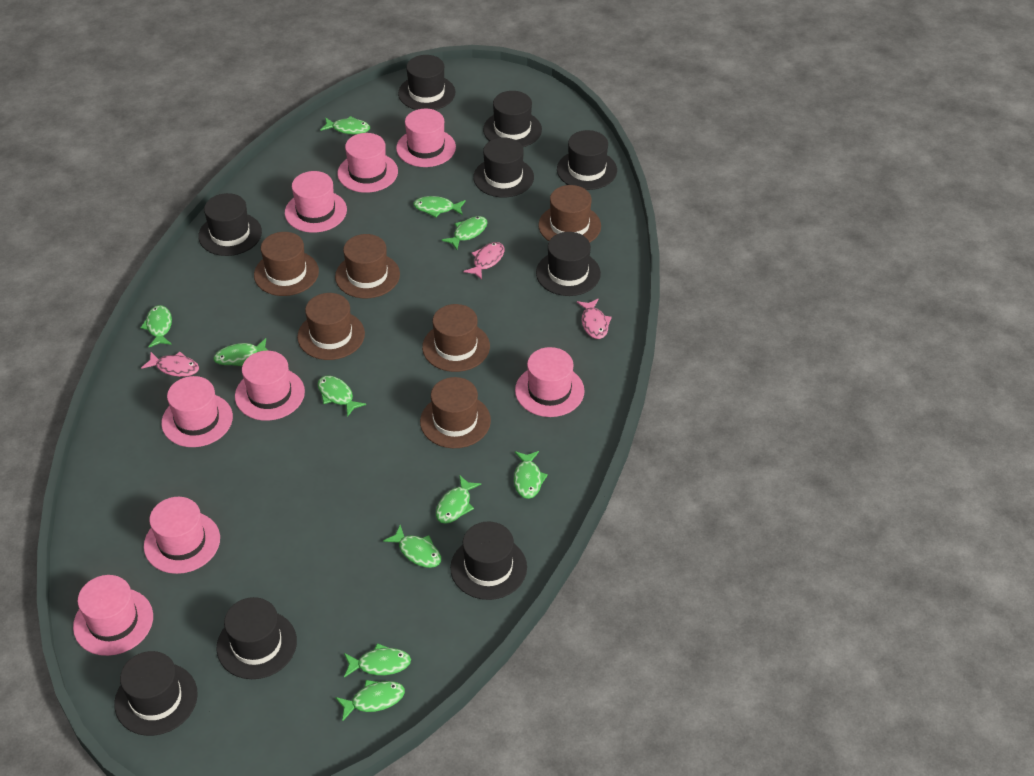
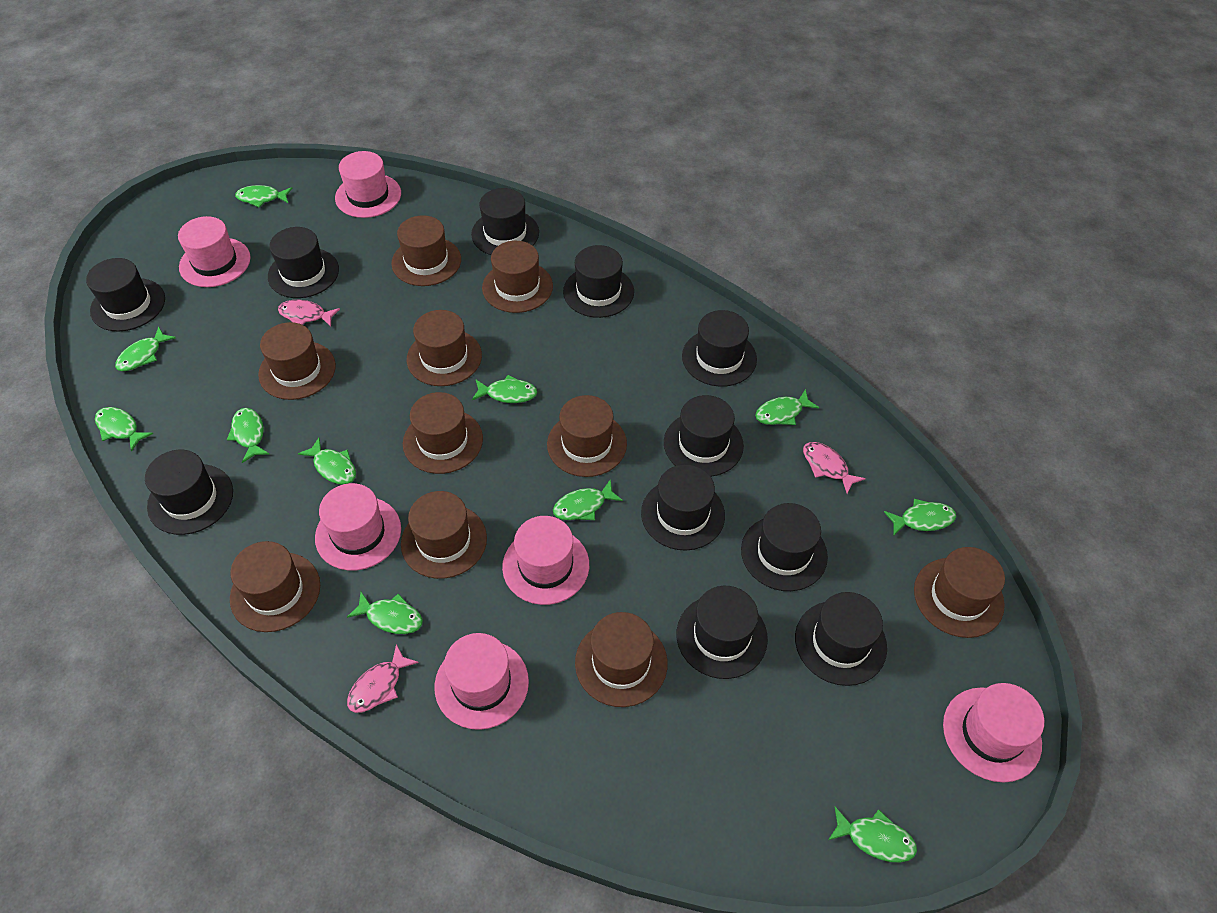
black hat: [114,651,198,736] [198,193,262,256] [216,597,297,679] [398,55,455,110] [450,521,527,600] [473,138,534,197] [483,91,542,147] [536,232,601,296] [557,130,617,190] = 9 -> [86,258,165,331] [145,449,233,535] [268,227,339,298] [471,188,539,255] [563,245,634,318] [641,464,725,550] [664,395,744,477] [677,586,768,679] [682,310,757,387] [741,503,828,591] [795,592,887,686] = 11
brown hat: [254,232,319,296] [297,293,365,360] [335,234,400,298] [420,377,491,448] [422,304,490,372] [538,185,601,242] = 6 -> [230,541,320,632] [258,322,336,400] [391,215,461,286] [401,491,487,579] [403,392,483,474] [407,310,482,386] [482,241,553,313] [547,395,627,477] [575,612,668,707] [914,547,1005,638] = 10
pink hat: [73,575,153,656] [144,497,220,574] [161,376,233,447] [235,351,305,421] [285,171,347,233] [337,133,398,193] [396,109,456,167] [515,347,585,417] = 8 -> [178,216,251,287] [315,483,401,570] [335,151,401,218] [434,633,529,730] [502,516,589,605] [943,683,1044,782] = 6

